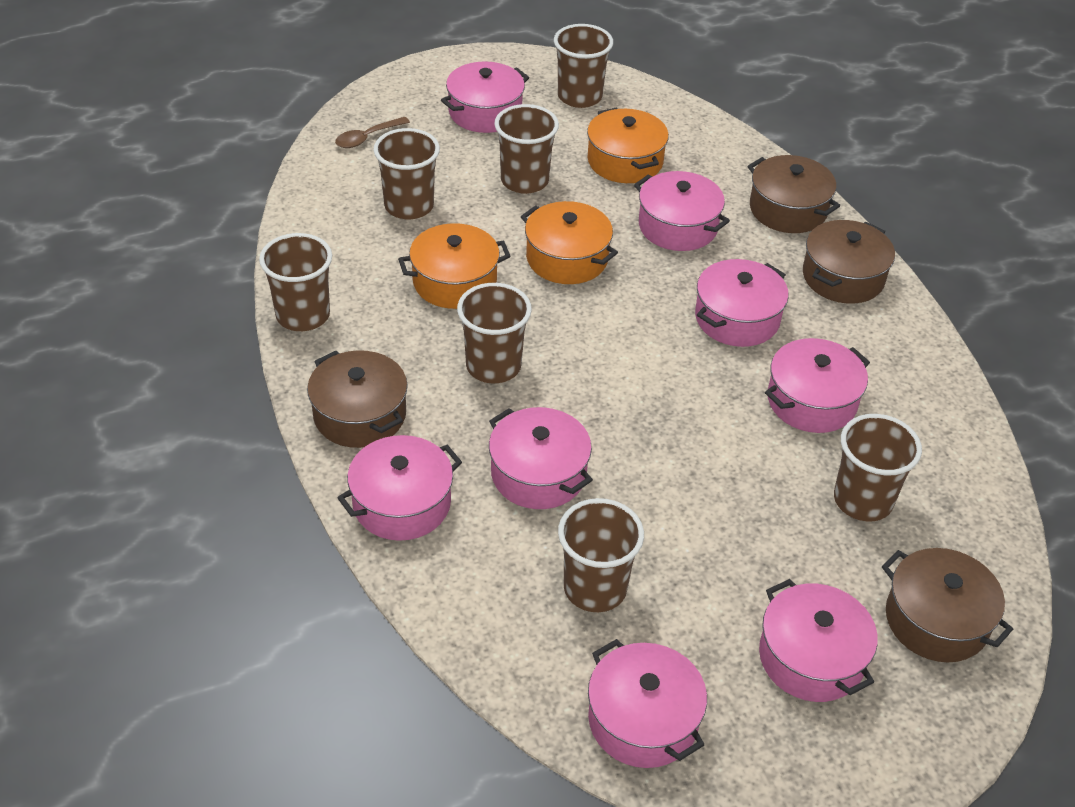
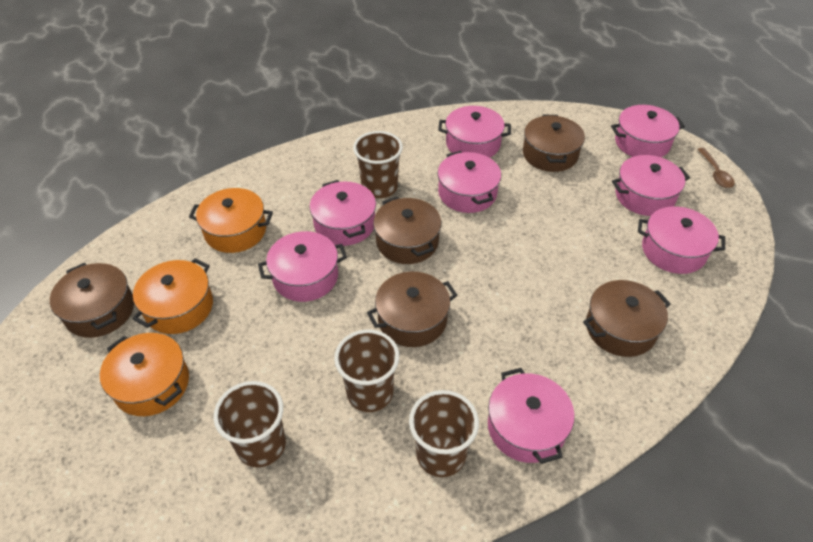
brown cup: [259,233,332,331] [373,128,440,219] [457,283,532,383] [494,104,559,194] [554,24,613,108] [558,498,644,612] [834,414,922,522] = 7 -> [213,381,286,467] [334,330,399,412] [353,131,403,198] [409,390,479,477] = 4
brown pot: [307,350,408,448] [748,155,840,233] [803,220,895,304] [882,548,1013,662] = 4 -> [50,263,134,338] [367,272,457,347] [373,196,441,264] [523,115,585,172] [583,280,671,357] = 5

